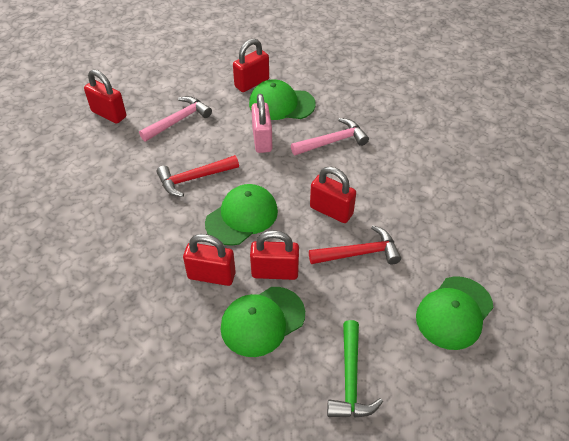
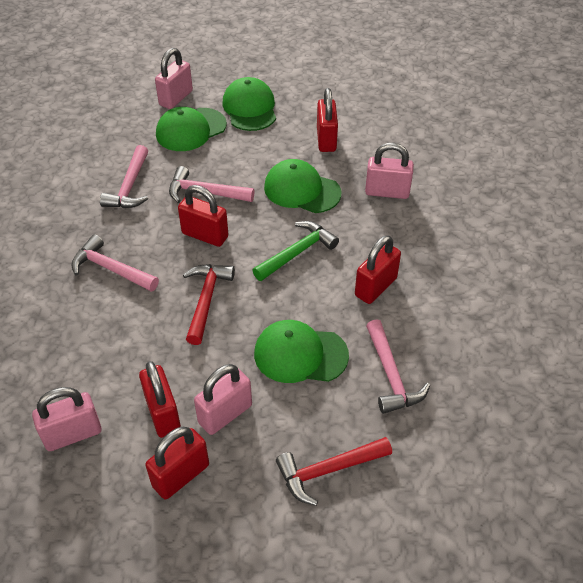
pink hammer: [139,96,212,142] [291,118,369,155] = 2 -> [72,235,159,292] [100,145,148,208] [169,166,255,203] [366,319,430,414] = 4
pink padlock: [251,94,272,153] = 1 -> [32,387,102,451] [155,48,193,109] [194,364,252,435] [365,143,414,199] = 4

